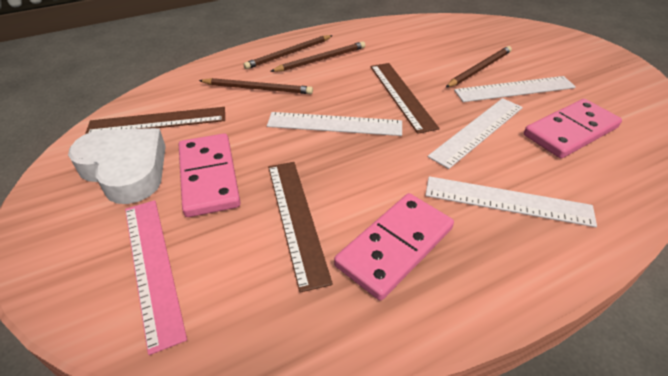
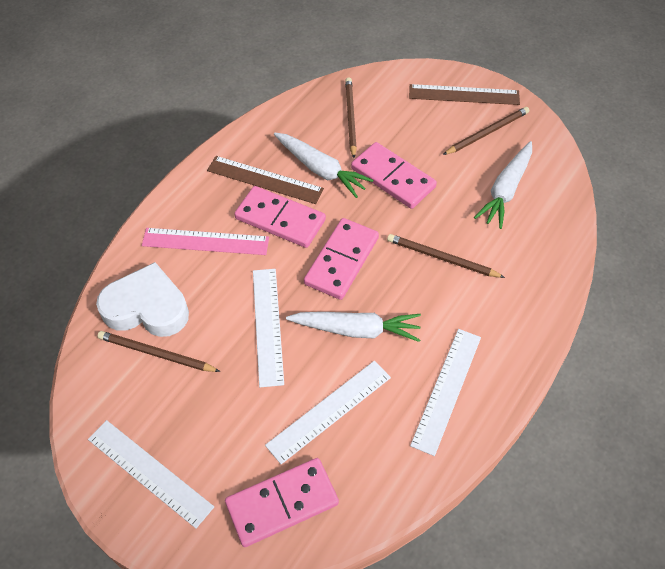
brown ruler: [85,107,225,134] [268,162,333,293] [370,63,440,134] = 3 -> [207,156,324,204] [409,84,520,105] = 2
pink domino: [179,134,241,217] [334,193,454,300] [524,99,622,158] = 3 -> [225,458,339,547] [234,186,326,248] [304,218,379,300] [351,142,437,209] = 4
white carrot: none = 0 -> [274,133,373,198] [286,312,421,342] [474,141,532,229] = 3

